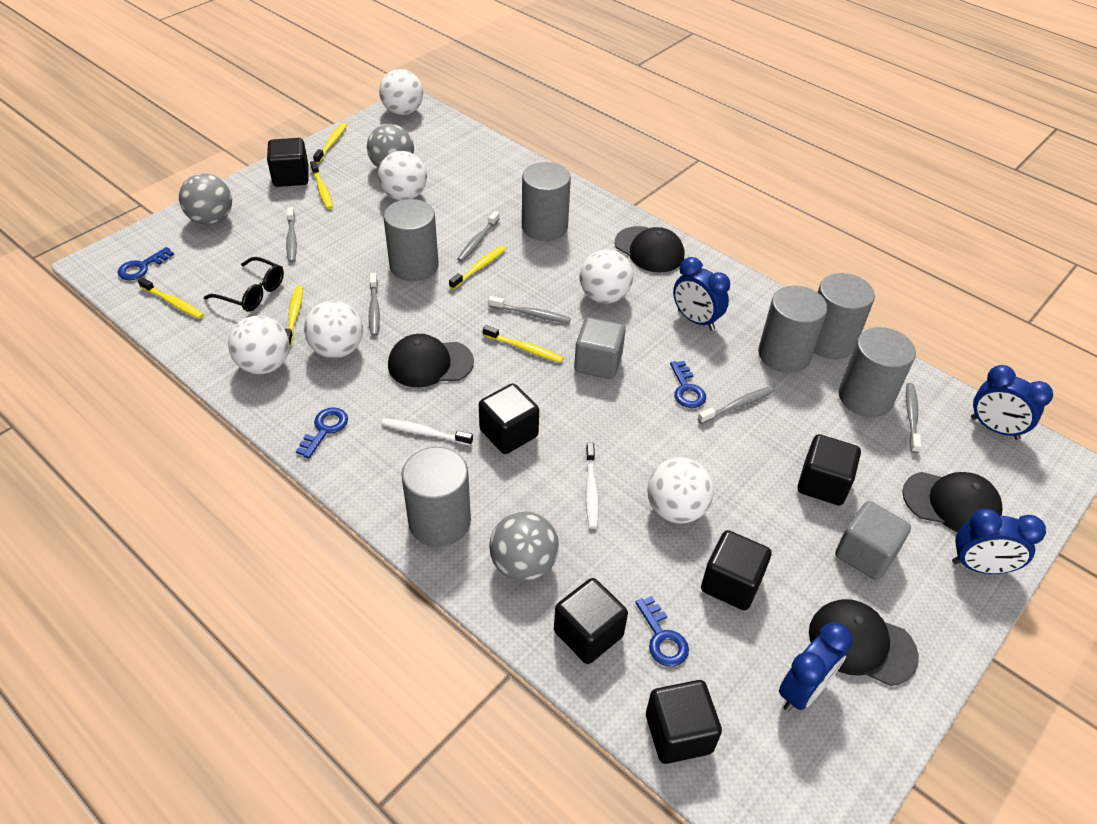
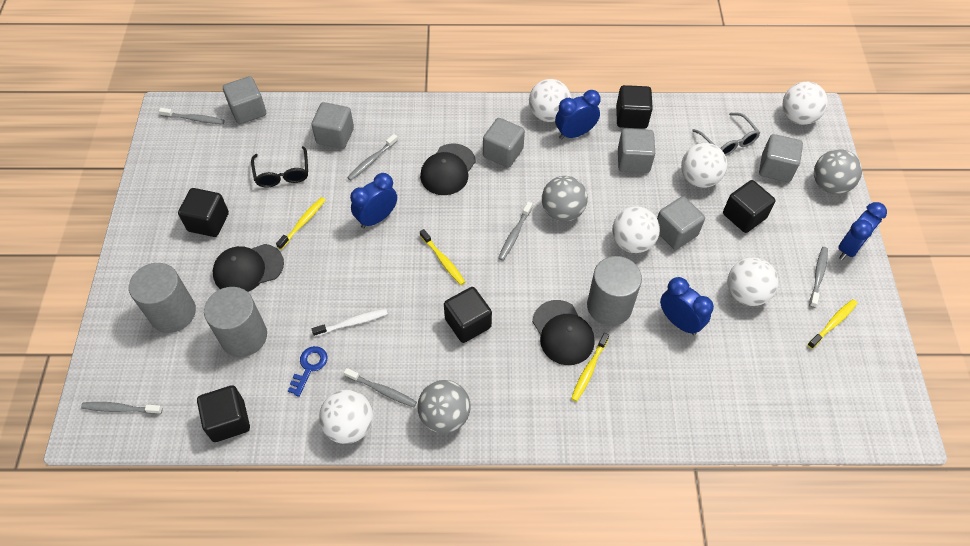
black cap: [388,334,474,387] [615,226,684,273] [809,599,919,686] [902,472,1003,532] = 4 -> [213,244,284,292] [420,143,476,195] [532,300,595,365] = 3
black cube: [267,138,309,187] [479,383,539,454] [554,578,628,664] [646,680,722,764] [701,530,772,610] [798,434,861,505] = 6 -> [178,188,229,237] [197,385,250,442] [444,287,492,343] [616,85,653,129] [723,180,775,233] = 5
blue key: [118,247,174,280] [296,407,348,459] [635,596,689,667] [670,361,706,408] = 4 -> [288,346,328,397] = 1
grey cube: [574,317,626,379] [835,501,911,580] = 2 -> [223,76,266,124] [311,102,354,149] [483,118,525,168] [618,129,655,173] [657,196,705,250] [759,134,803,182] = 6
grey cylinder: [383,199,439,281] [402,447,471,547] [522,162,571,241] [758,286,828,373] [814,273,875,359] [838,327,916,417] = 6 -> [129,263,196,333] [204,287,267,357] [587,256,642,326] = 3
grey glasses: none = 0 -> [692,113,760,156] = 1
white toothbrush: [381,418,473,446] [585,443,599,529] = 2 -> [312,309,388,337] = 1
yellow toothbrush: [138,277,204,319] [285,286,303,347] [310,161,333,209] [313,123,347,164] [449,246,506,290] [483,325,564,363] = 6 -> [276,197,325,250] [420,229,465,285] [571,333,609,402] [807,299,857,349] = 4

